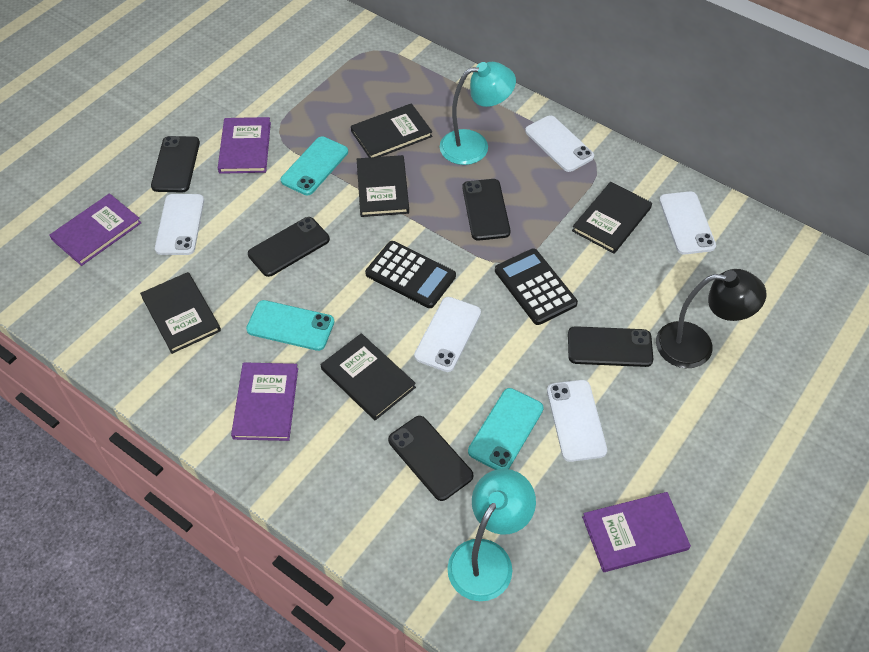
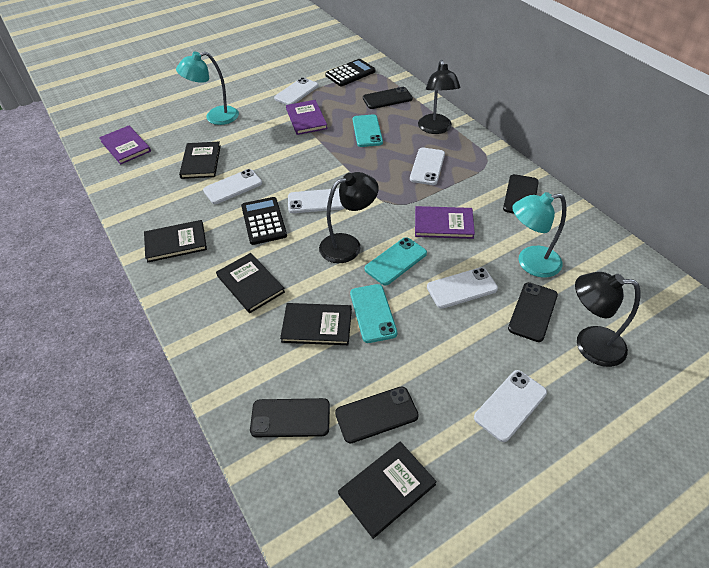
black lamp: [656,269,766,368] = 1 -> [319,172,379,263] [418,60,460,134] [575,272,640,367] = 3
purple book: [49,193,141,266] [218,117,271,174] [231,362,298,441] [582,492,691,572] = 4 -> [99,126,151,165] [286,100,328,135] [415,206,475,239] = 3
white phone: [155,194,204,255] [414,297,481,372] [525,115,594,172] [547,380,607,462] [659,191,716,255] = 5 -> [203,169,262,204] [274,77,319,105] [288,188,344,213] [410,148,445,185] [427,267,498,309] [474,370,547,442] = 6

